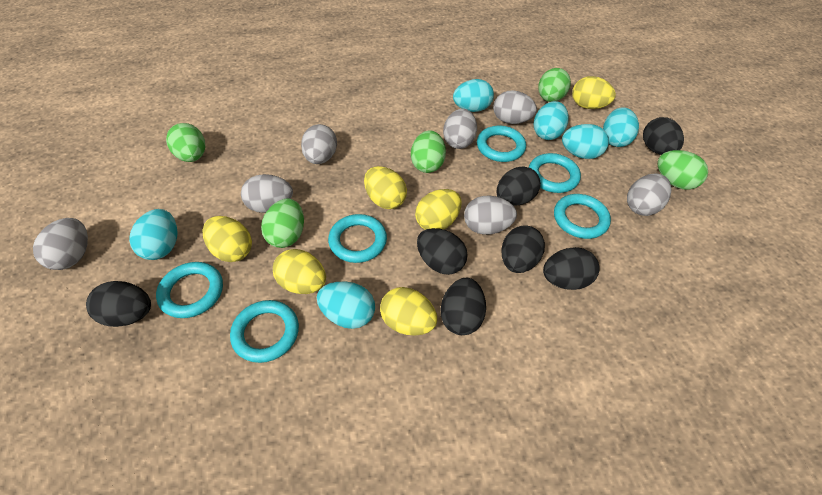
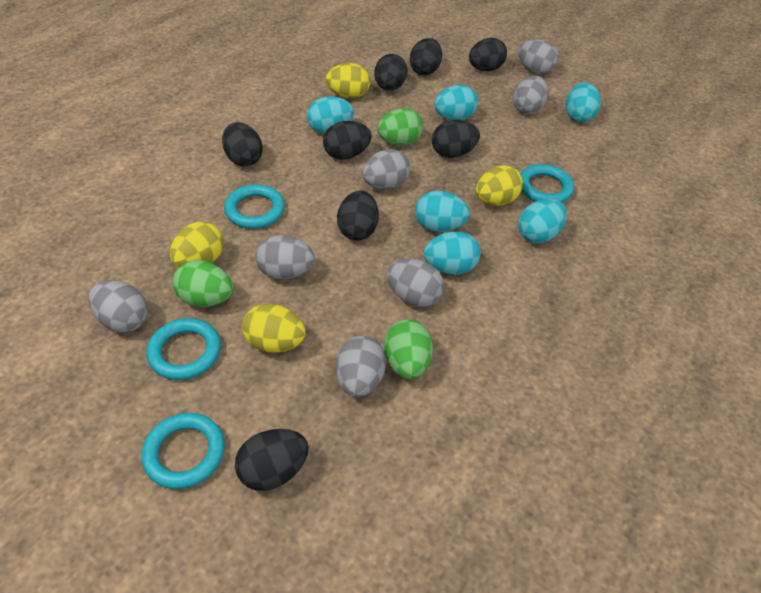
black egg: [86,281,151,327] [417,228,468,275] [441,278,486,335] [497,166,541,206] [501,225,545,273] [543,247,599,290] [643,117,684,155] = 7 -> [222,122,263,167] [235,429,309,491] [323,121,372,160] [337,191,379,241] [374,54,407,91] [410,38,442,76] [432,120,480,158] [469,38,507,71] = 8
green egg: [166,123,205,162] [261,198,304,248] [411,130,446,173] [538,68,571,102] [658,150,708,190] = 5 -> [172,260,233,307] [377,108,423,146] [384,319,433,379] = 3
turquoise ring: [156,262,223,318] [230,300,299,363] [328,214,387,263] [477,126,526,162] [529,153,581,193] [554,194,611,239] = 6 -> [141,413,225,489] [147,318,221,380] [224,184,285,229] [520,164,574,203] = 4
yellow egg: [203,216,252,262] [273,249,326,294] [364,166,407,209] [380,287,437,335] [415,189,462,230] [572,76,616,109] = 6 -> [170,222,224,267] [242,304,306,353] [325,63,370,98] [476,165,523,206] = 4

